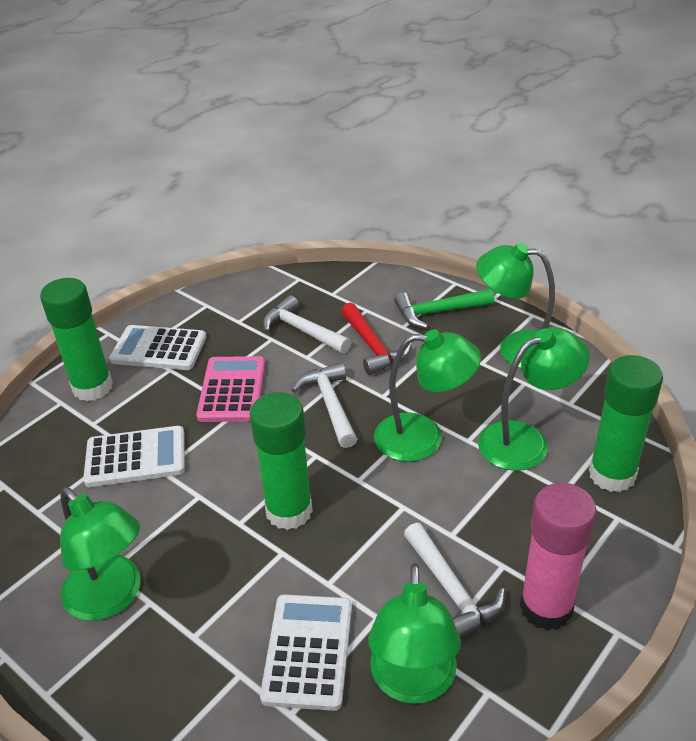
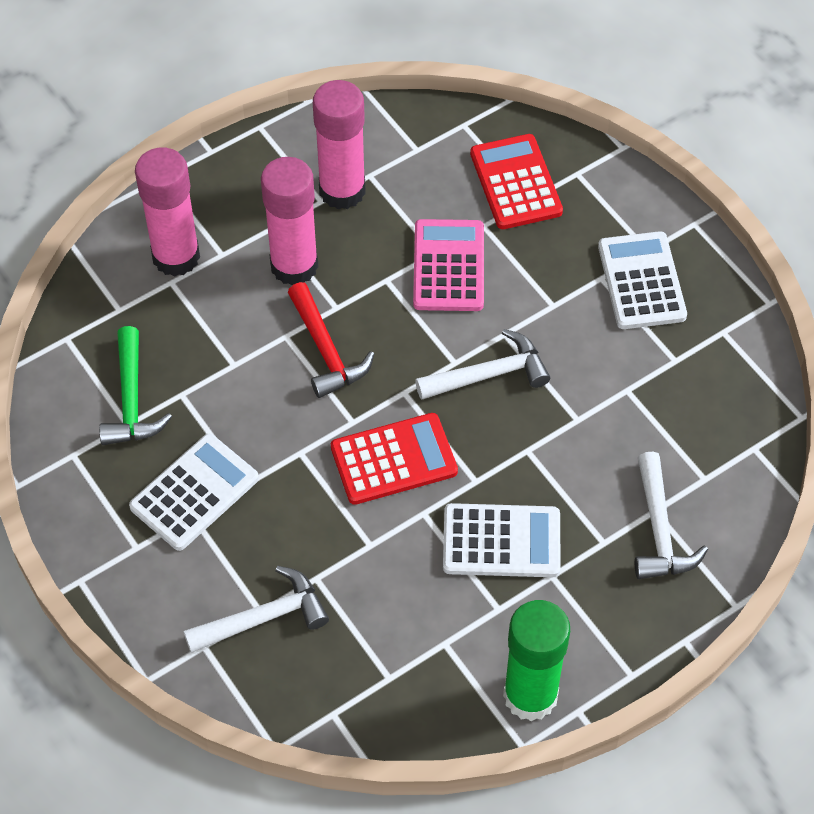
green glue stick: [40,278,113,401] [250,392,313,530] [589,355,663,492] = 3 -> [503,600,570,722] = 1
green lamp: [60,487,141,621] [368,563,461,704] [374,329,481,462] [476,243,555,368] [478,327,590,471] = 5 -> none = 0
pink glue stick: [520,483,597,631] = 1 -> [135,148,200,277] [261,157,318,286] [313,80,366,209] = 3
red calculator: none = 0 -> [331,413,458,505] [470,134,563,229] = 2

